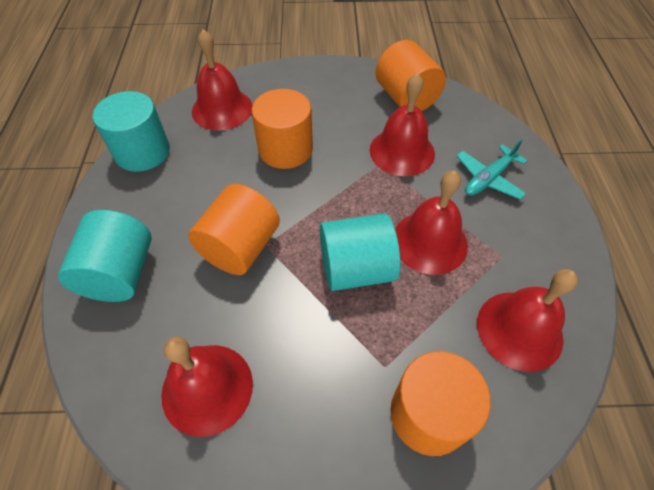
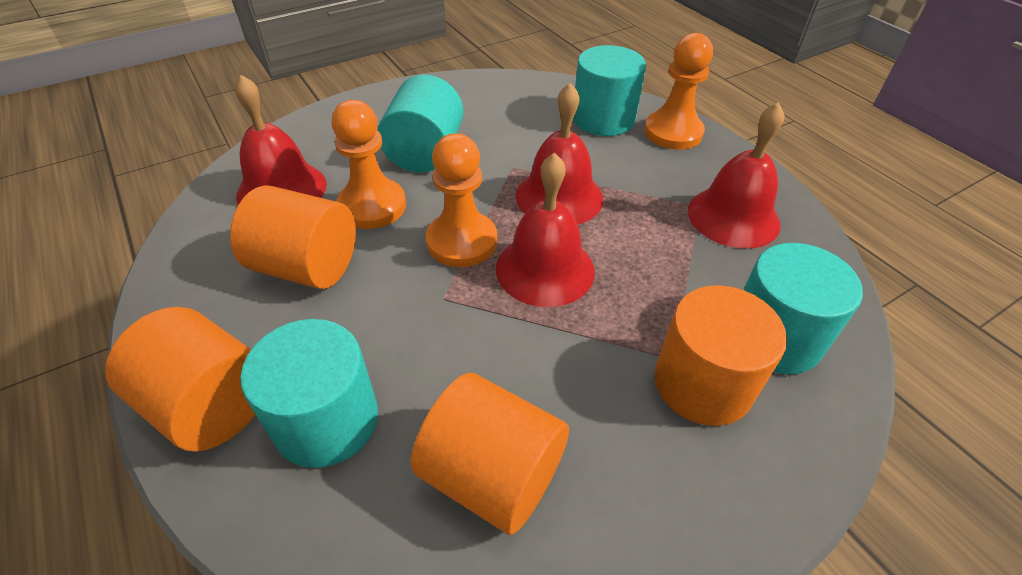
orange pawn: none = 0 -> [331,100,406,229] [426,133,497,267] [644,33,713,150] = 3
red bell: [161,337,253,437] [192,29,253,131] [370,73,435,176] [395,170,468,275] [477,269,578,372] = 5 -> [235,75,327,205] [496,153,595,307] [516,83,603,225] [688,102,784,249] = 4
turquoise cylinder: [58,210,152,302] [93,91,170,172] [320,214,400,291] = 3 -> [240,319,378,468] [378,74,463,173] [573,45,646,136] [743,243,863,374] = 4
turquoise plane: [456,139,528,199] = 1 -> none = 0

